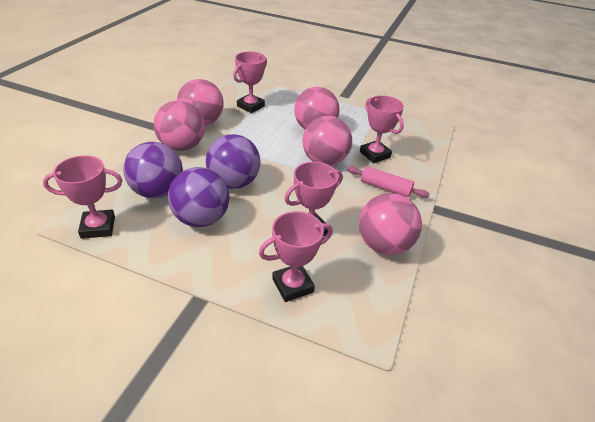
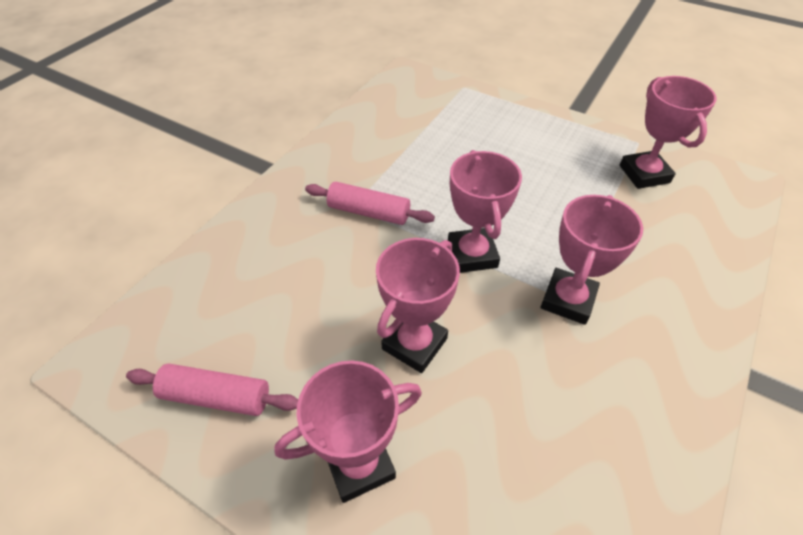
pink ball: [154,101,205,151] [177,79,224,126] [294,87,340,129] [302,116,352,166] [359,193,422,255] = 5 -> none = 0
pink rolling pin: [347,166,430,198] = 1 -> [126,363,298,416] [305,182,435,225] = 2
purple ball: [123,142,183,199] [168,167,230,227] [206,134,261,189] = 3 -> none = 0

